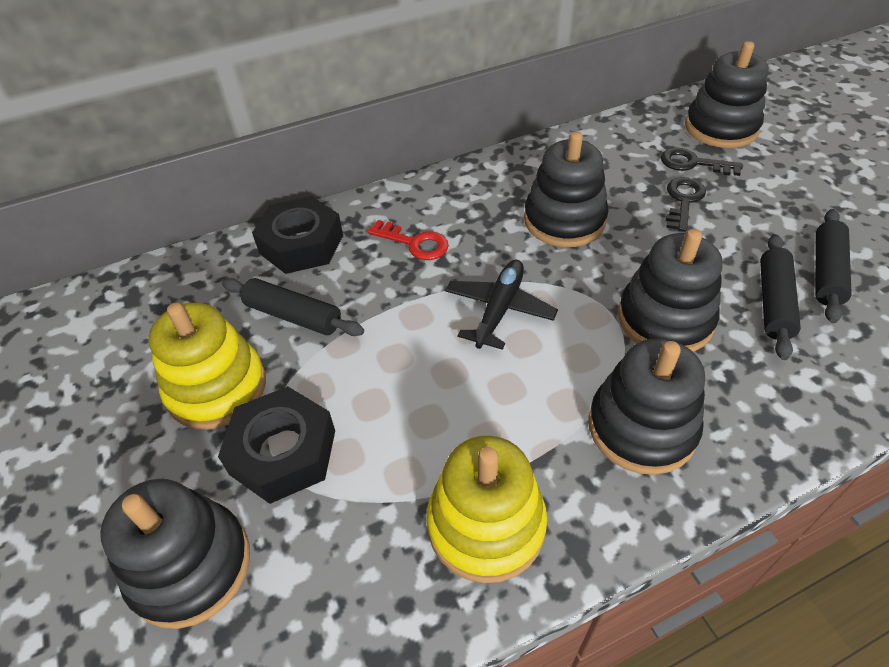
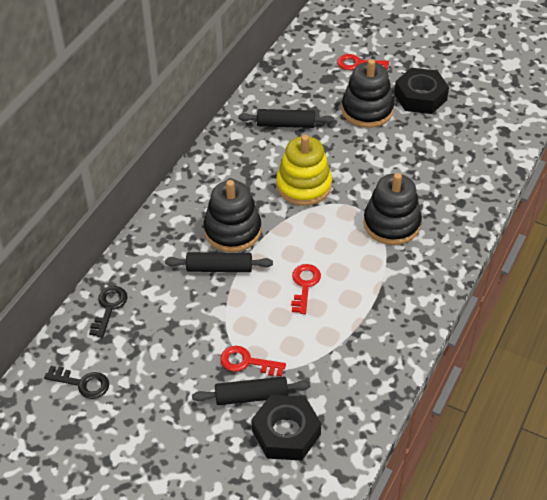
black plane: [445,259,558,350] = 1 -> none = 0
black stacking toy: [100,479,250,629] [524,131,608,247] [589,338,705,475] [618,229,722,352] [685,41,769,148] = 5 -> [204,180,262,252] [342,59,394,128] [363,173,422,245] = 3
red key: [368,220,449,260] = 1 -> [220,346,286,377] [291,264,321,314] [337,54,389,70] = 3
yellow stacking toy: [149,303,266,430] [427,436,547,583] = 2 -> [276,135,332,206] = 1

